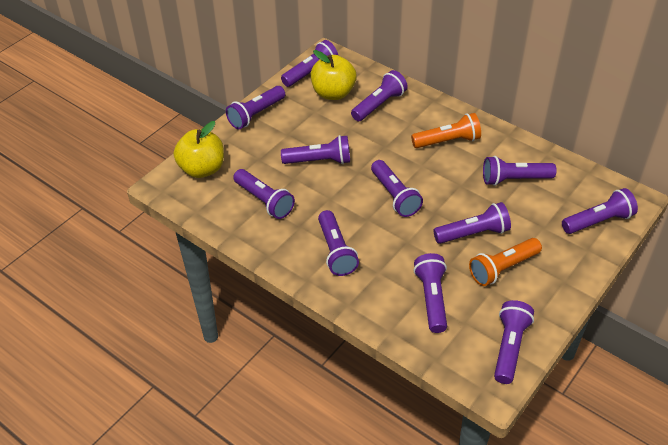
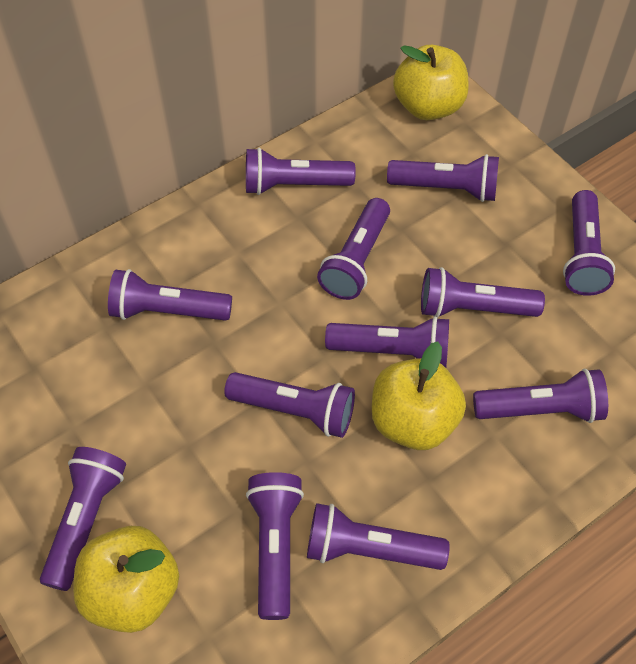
orange flashlight: [411,113,481,148] [469,238,542,286] = 2 -> none = 0
yellow apple: [174,121,224,178] [311,50,357,100] = 2 -> [73,526,179,633] [372,341,466,450] [393,45,469,120] = 3

